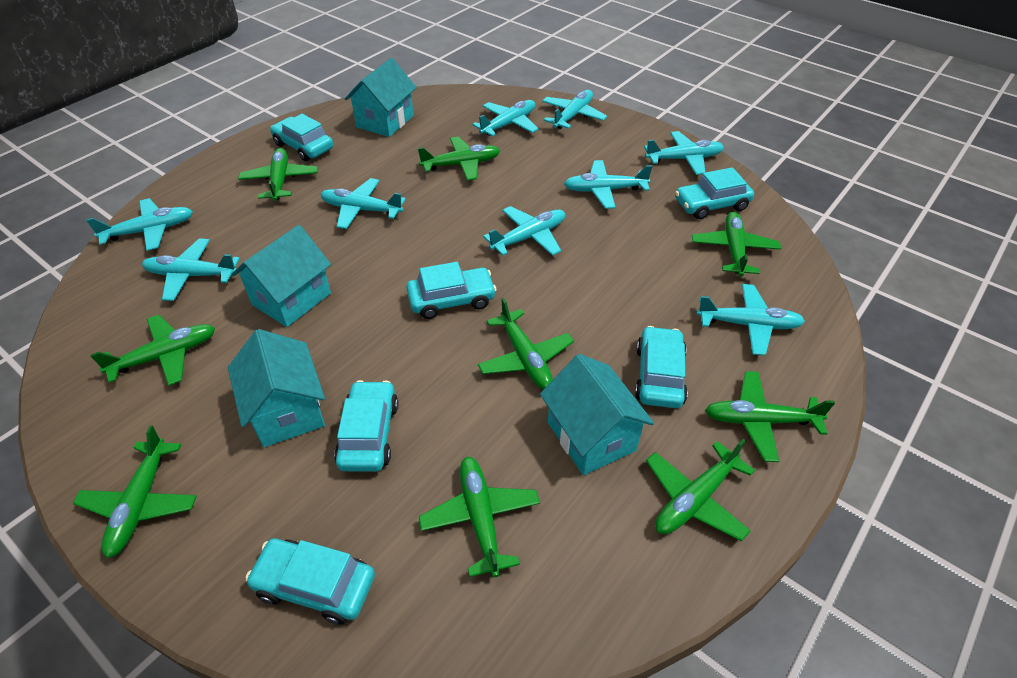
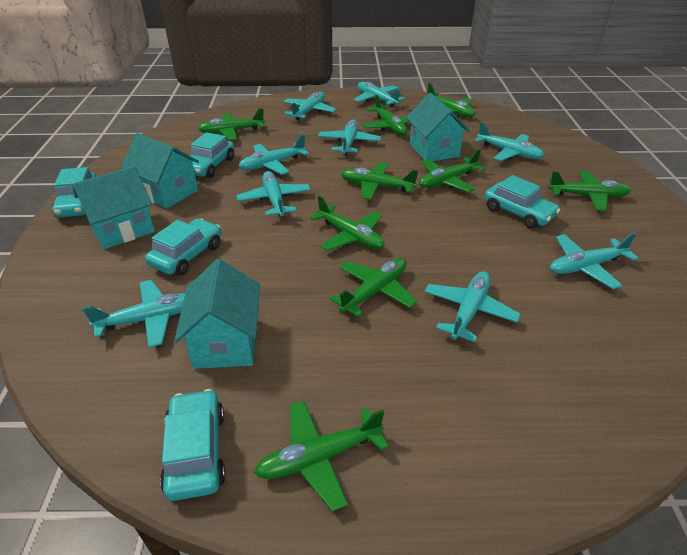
turquoise car: [245,538,375,625] [270,114,333,161] [334,380,398,472] [406,262,497,319] [635,326,688,408] [675,167,754,219] = 6 -> [52,167,97,218] [145,219,221,275] [160,389,226,501] [190,132,234,178] [484,175,560,228] = 5

